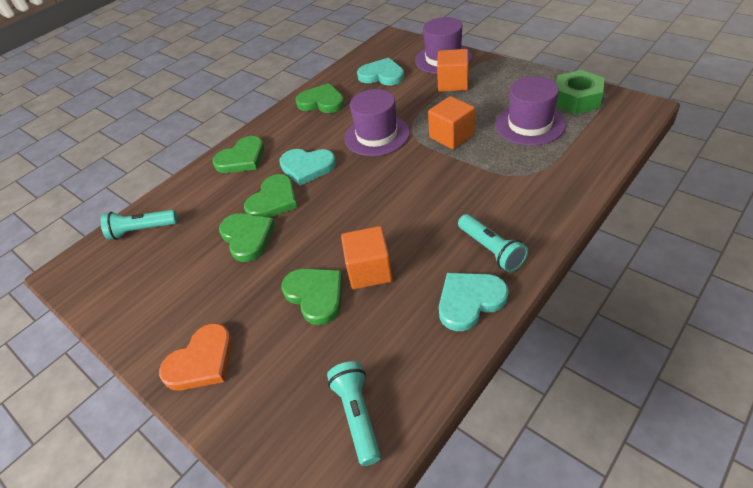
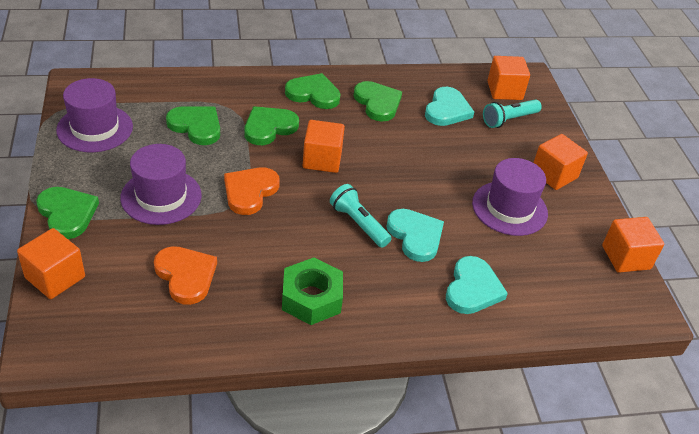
orange cube: [341,226,393,289] [428,96,475,149] [437,49,469,92] = 3 -> [17,228,85,299] [303,120,345,173] [487,56,530,100] [533,134,588,190] [602,217,664,273] = 5
orange heart: [159,323,232,391] = 1 -> [154,246,217,305] [224,167,280,215] = 2
turquoise flashlight: [101,210,178,240] [327,361,381,466] [458,214,528,272] = 3 -> [330,184,392,248] [483,99,542,128] = 2

